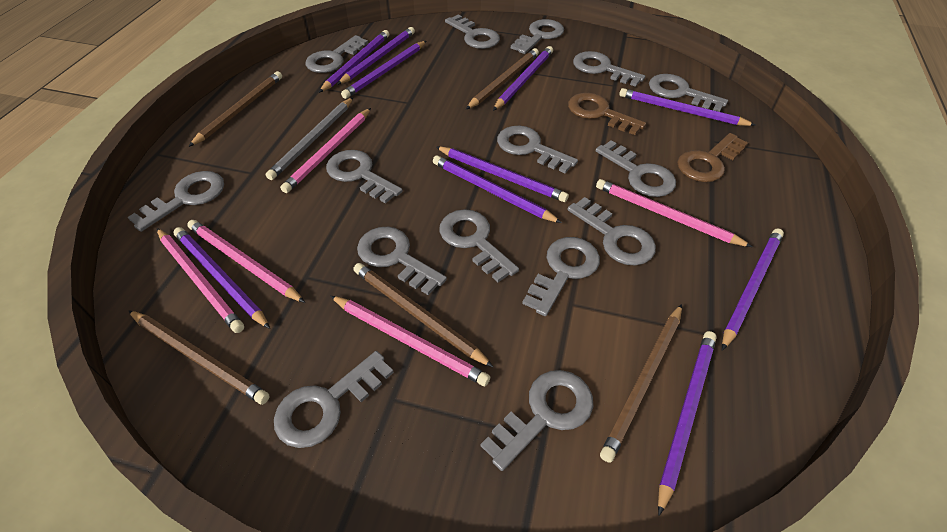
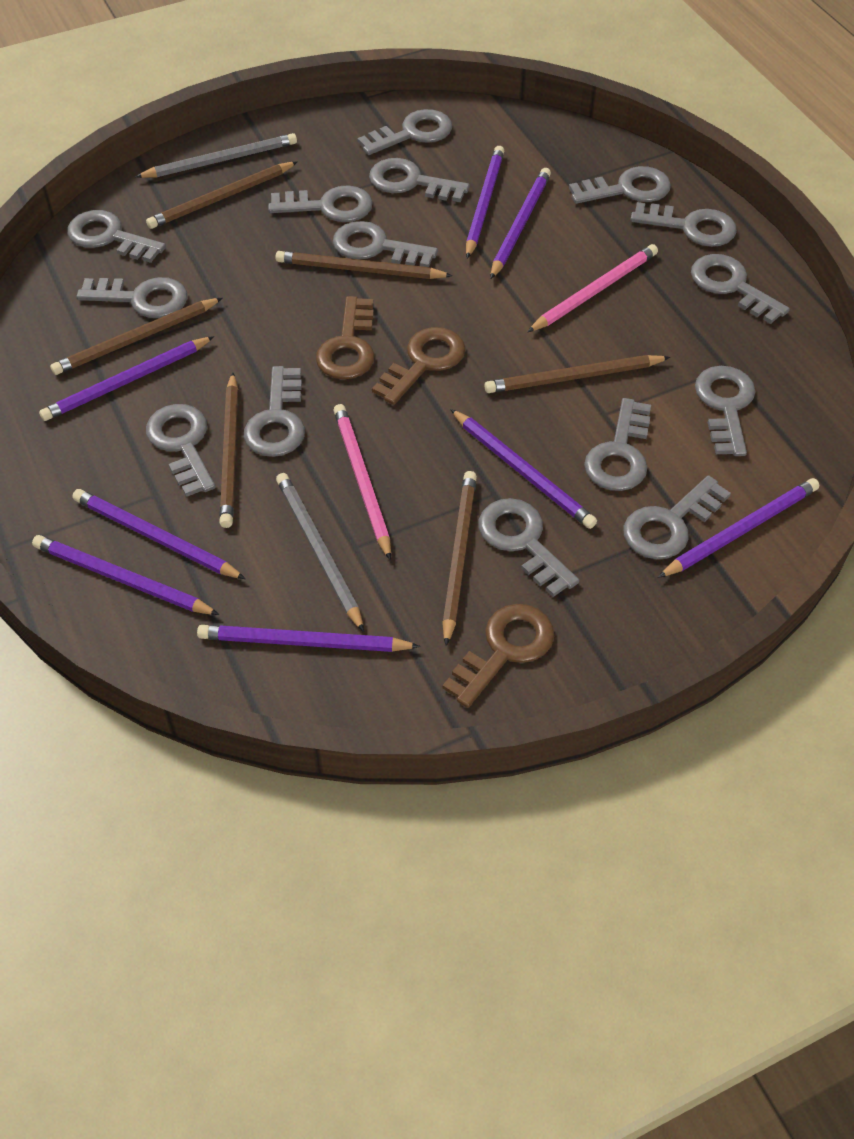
brown key: [568,93,646,135] [677,133,748,182] = 2 -> [316,296,375,379] [372,327,466,405] [442,604,554,708] = 3
brown pencil: [128,310,270,405] [188,71,282,147] [353,263,493,367] [466,48,539,109] [600,304,682,463] = 5 -> [50,298,222,375] [146,162,297,229] [219,373,238,528] [275,251,453,279] [442,471,477,646] [484,355,670,393] = 6
grey pencil: [266,97,353,180] = 1 -> [135,133,297,178] [276,473,364,632] = 2
pink pencil: [157,228,244,333] [187,220,305,303] [280,108,371,193] [330,296,490,386] [596,179,752,247] = 5 -> [333,404,391,561] [527,244,658,332] = 2
purple pencil: [173,227,270,329] [319,30,389,93] [337,27,415,85] [341,41,426,99] [433,155,562,223] [436,146,569,202] [493,46,553,111] [619,88,756,126] [658,331,717,516] [722,228,784,351] = 10 -> [32,535,220,615] [39,336,214,421] [72,489,246,579] [197,625,420,652] [450,409,597,529] [466,146,504,258] [490,168,551,279] [658,478,819,578] = 8

